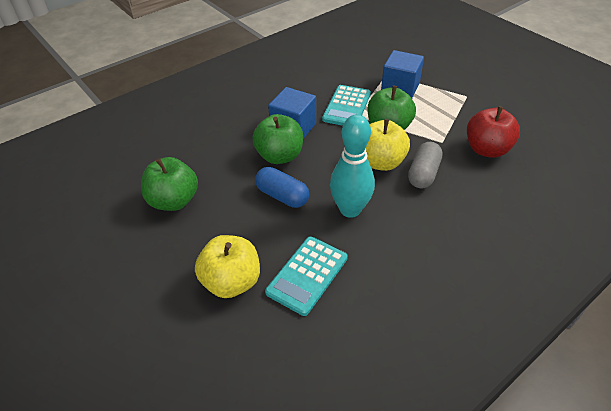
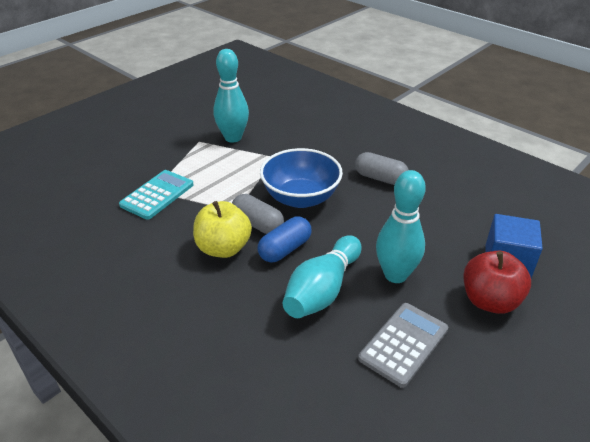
blue bowl: none = 0 -> [260,148,343,208] = 1
blue cube: [268,87,316,139] [381,50,424,98] = 2 -> [485,214,543,278] = 1
green apple: [141,157,198,211] [253,114,303,164] [368,86,416,130] = 3 -> none = 0
grey calculator: none = 0 -> [358,303,448,388] = 1
grey capsule: [408,142,443,189] = 1 -> [232,194,284,234] [355,152,409,185] = 2
turquoise bowling pin: [330,114,375,218] = 1 -> [213,49,249,142] [283,235,362,318] [376,170,426,283] = 3
turquoise calculator: [265,237,348,316] [322,85,371,126] = 2 -> [119,170,194,220] = 1
yellow apple: [195,235,260,298] [366,119,410,171] = 2 -> [193,201,252,258] = 1

